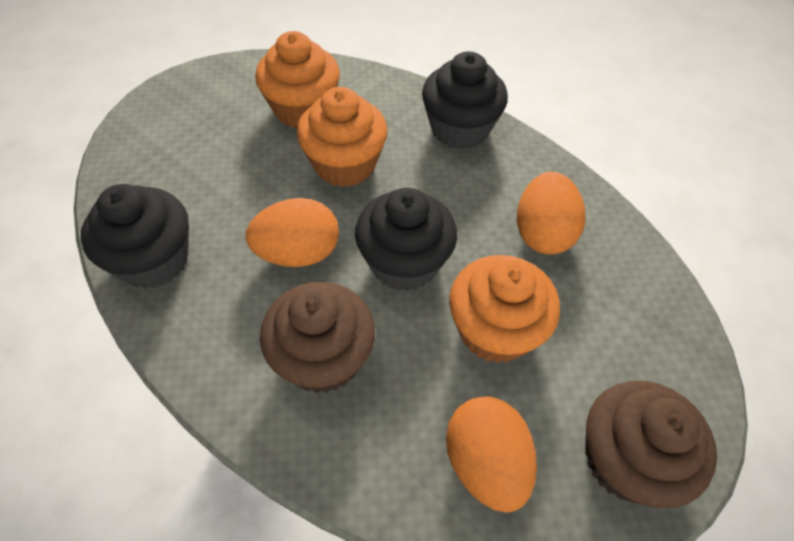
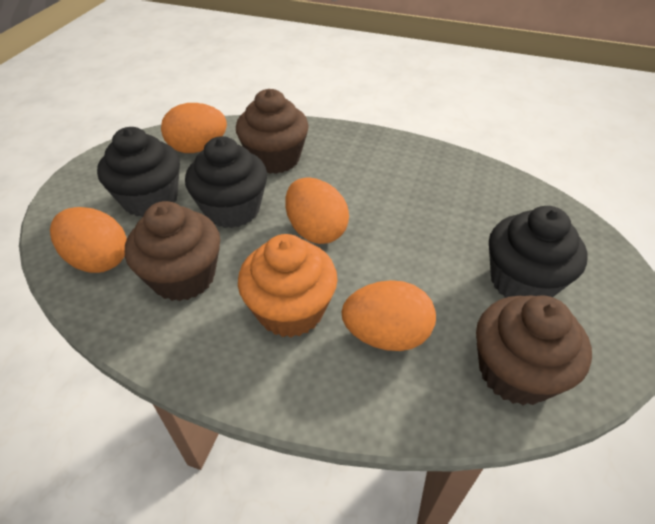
brown cupcake: [260,282,375,393] [585,381,717,508] = 2 -> [125,201,220,301] [236,89,309,174] [476,295,592,405] = 3
orange cupcake: [255,31,340,128] [297,87,388,187] [449,255,560,363] = 3 -> [238,234,338,338] = 1
orange egg: [246,198,339,267] [446,396,537,513] [517,172,585,254] = 3 -> [50,207,127,273] [161,103,227,153] [285,178,349,244] [342,280,436,351] = 4

